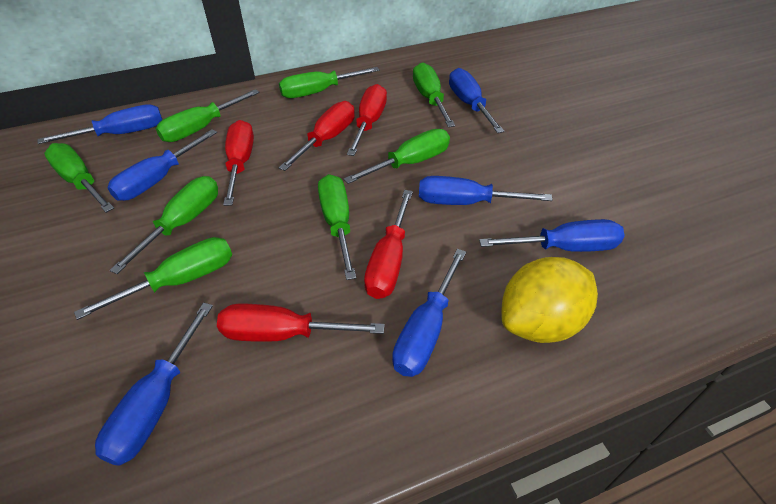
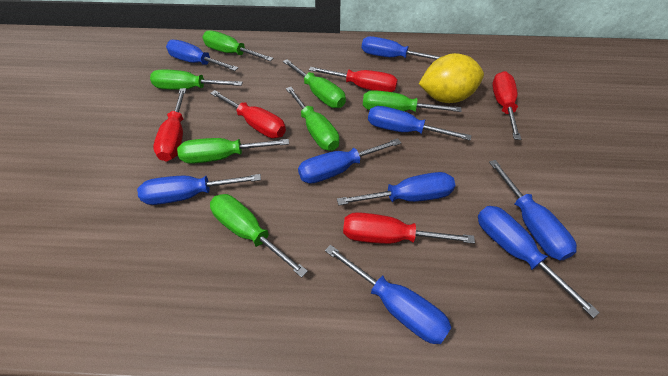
blue screwdriver: [38,104,162,144] [95,303,213,466] [107,129,217,201] [392,249,466,377] [419,176,552,205] [449,68,504,133] [479,219,625,252] = 7 -> [137,174,261,205] [166,40,238,71] [298,138,401,184] [325,245,451,344] [337,172,455,205] [362,36,441,60] [368,106,472,140] [478,206,600,318] [489,160,577,260] = 9
green screwdriver: [44,143,114,213] [74,237,232,320] [110,176,218,274] [156,89,260,142] [279,67,380,98] [318,174,356,280] [344,129,450,184] [413,62,455,127] = 8 -> [150,69,243,90] [177,138,289,164] [202,30,274,61] [210,194,308,278] [283,59,346,108] [286,87,339,151] [363,90,462,112] = 7

